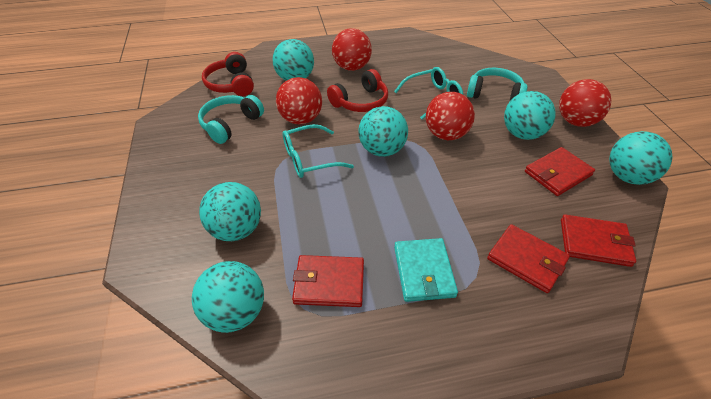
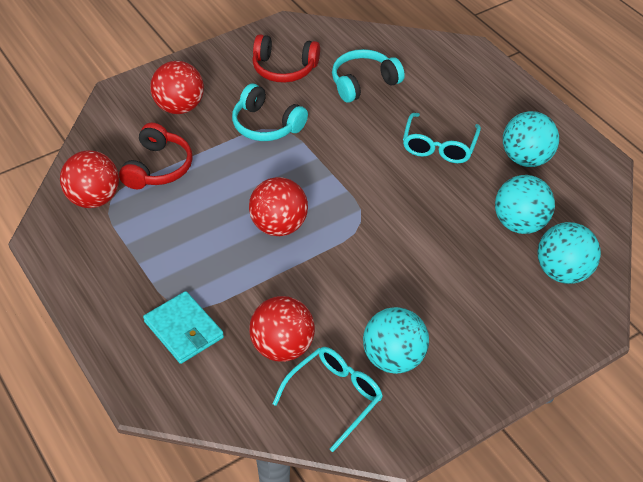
red wallet: [292,255,364,307] [487,224,570,293] [525,147,595,196] [561,214,636,267] = 4 -> none = 0
turquoise ball: [192,261,264,333] [199,182,261,241] [273,39,314,81] [358,106,408,157] [504,91,556,140] [609,131,673,185] = 6 -> [363,307,429,374] [495,175,555,234] [503,111,559,167] [537,222,601,284] = 4

